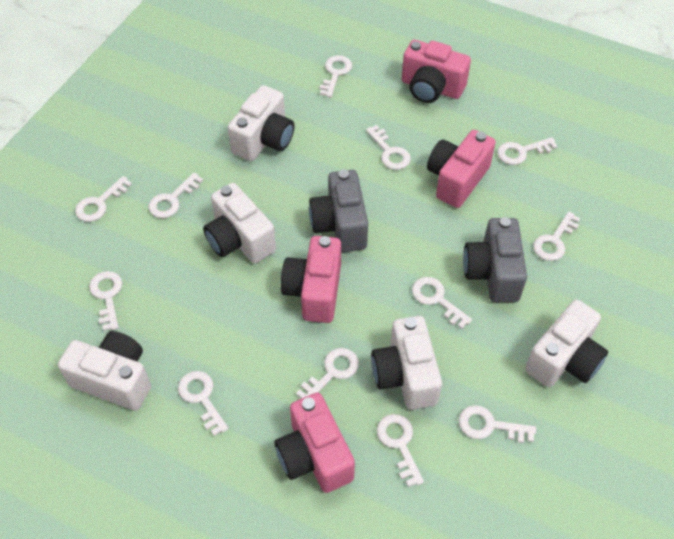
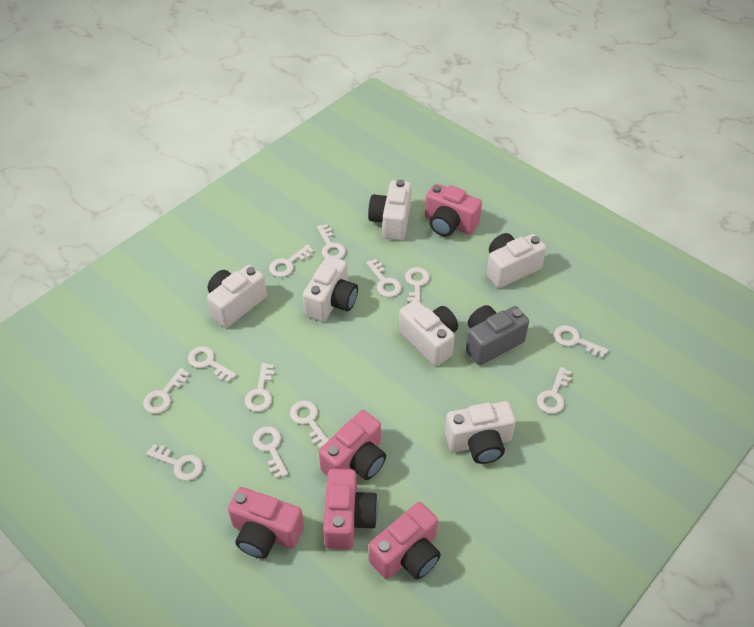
grey camera: [309,170,368,252] [463,217,527,302] = 2 -> [466,305,529,365] = 1
pink camera: [274,393,355,493] [281,236,341,323] [402,40,471,103] [427,130,496,208] = 4 -> [228,487,304,559] [319,410,386,480] [323,469,378,550] [369,502,441,580] [425,184,482,237] = 5
white camera: [58,331,151,411] [203,183,276,264] [228,85,294,161] [371,316,442,410] [525,299,608,387] = 5 -> [207,265,267,328] [303,256,358,322] [368,180,412,240] [399,300,458,366] [445,401,516,464] [487,233,546,288] = 6

